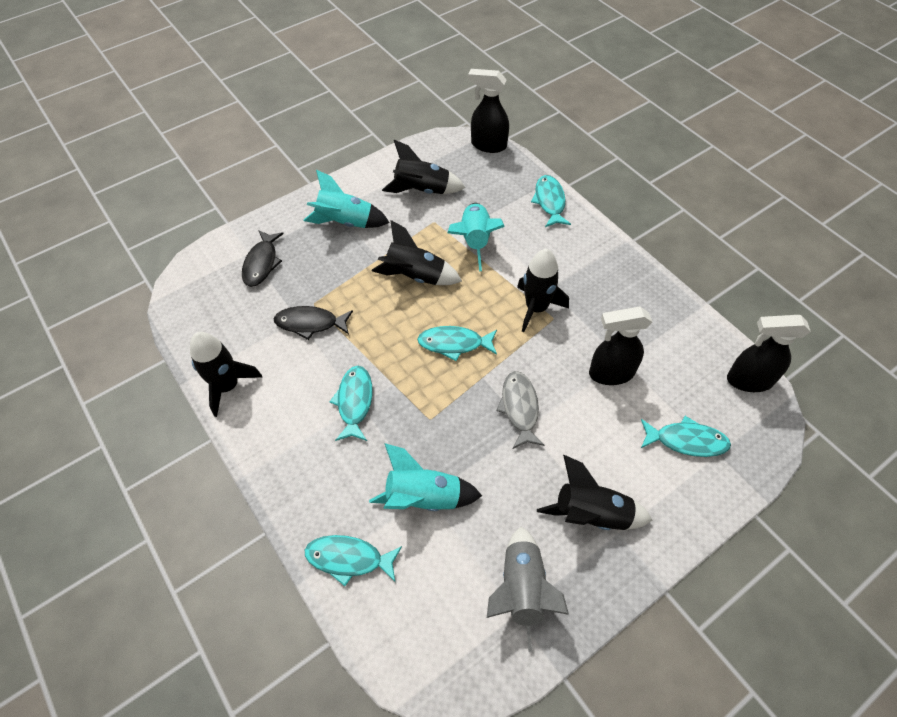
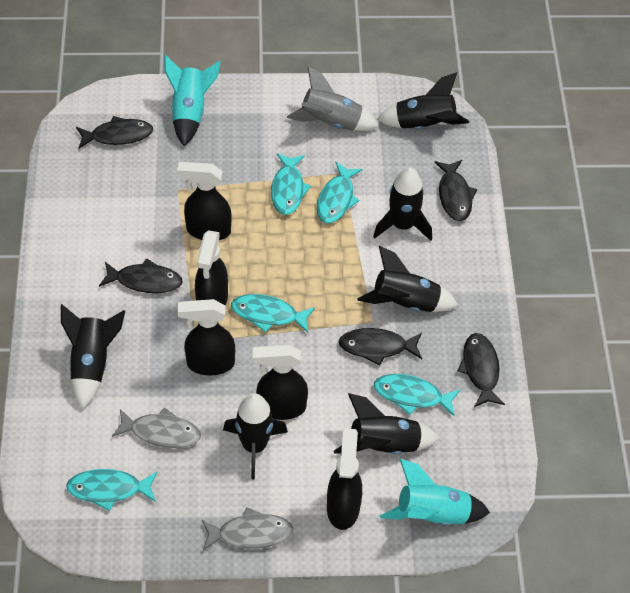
black fish: [242,230,284,287] [274,306,353,340] = 2 -> [76,116,153,149] [99,258,182,293] [338,328,422,366] [434,160,477,221] [458,333,505,407] = 5
black rocket: [190,332,262,417] [372,220,462,285] [382,140,465,194] [517,249,569,332] [537,455,652,530] = 5 -> [61,304,125,408] [223,393,288,479] [334,393,439,454] [357,246,458,312] [373,168,432,241] [377,72,469,129] = 6
black spray bottle: [468,69,509,153] [589,307,652,385] [727,315,811,392] = 3 -> [177,162,231,240] [178,299,235,376] [195,230,228,306] [253,345,308,420] [327,428,362,530] = 5
grey fish: [496,371,544,449] = 1 -> [112,407,201,448] [202,507,293,551] = 2
turquoise rocket: [303,170,390,228] [369,443,482,511] [447,203,505,271] = 3 -> [164,55,221,146] [380,459,490,526] = 2

